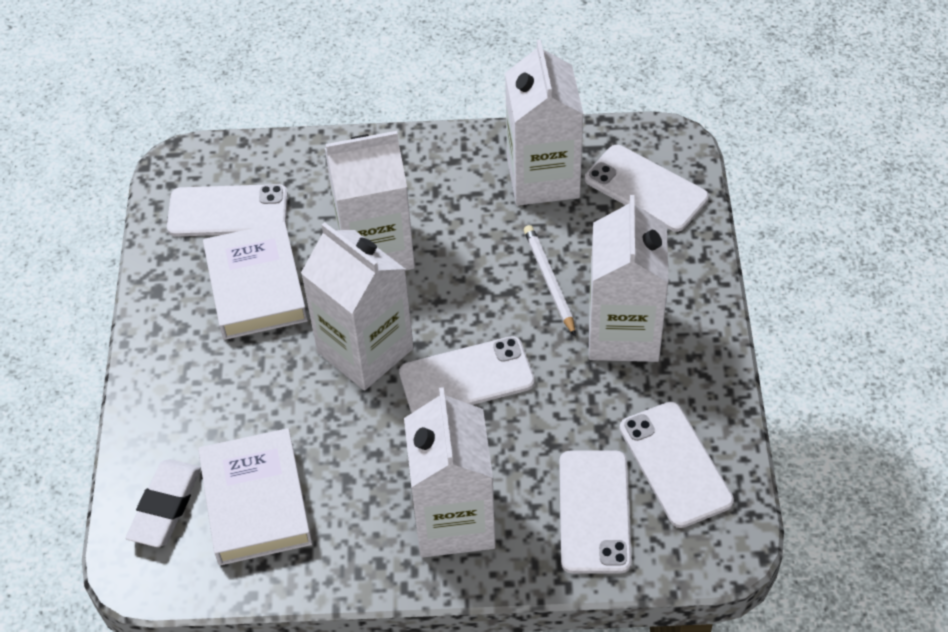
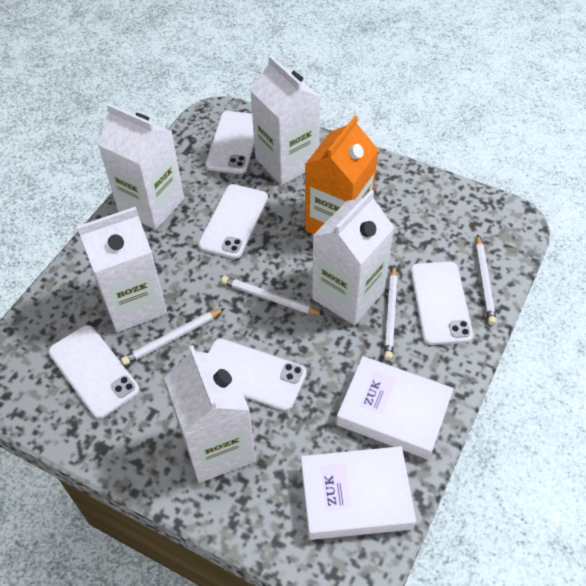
orange carton: none = 0 -> [305,116,378,234] = 1
white eraser: [126,459,201,547] = 1 -> none = 0
white pencil: [524,225,576,337] = 1 -> [121,308,225,365] [221,276,324,315] [384,265,398,360] [476,234,496,325] = 4

